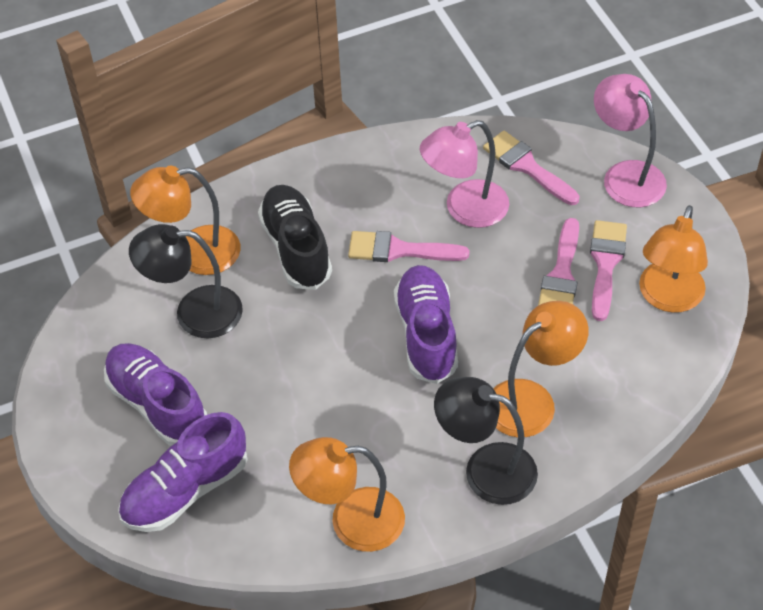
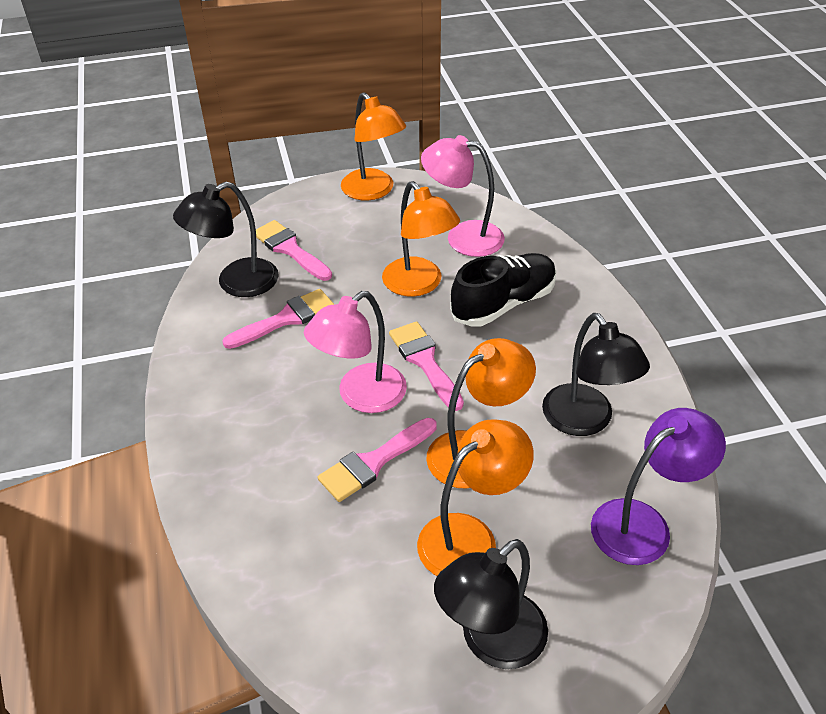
black lamp: [129,224,243,338] [434,377,538,505] = 2 -> [173,182,279,297] [434,539,548,669] [542,313,650,436] = 3
purple lamp: none = 0 -> [591,408,726,565] = 1
purple shoe: [104,343,207,446] [118,412,248,532] [394,265,458,384] = 3 -> none = 0

